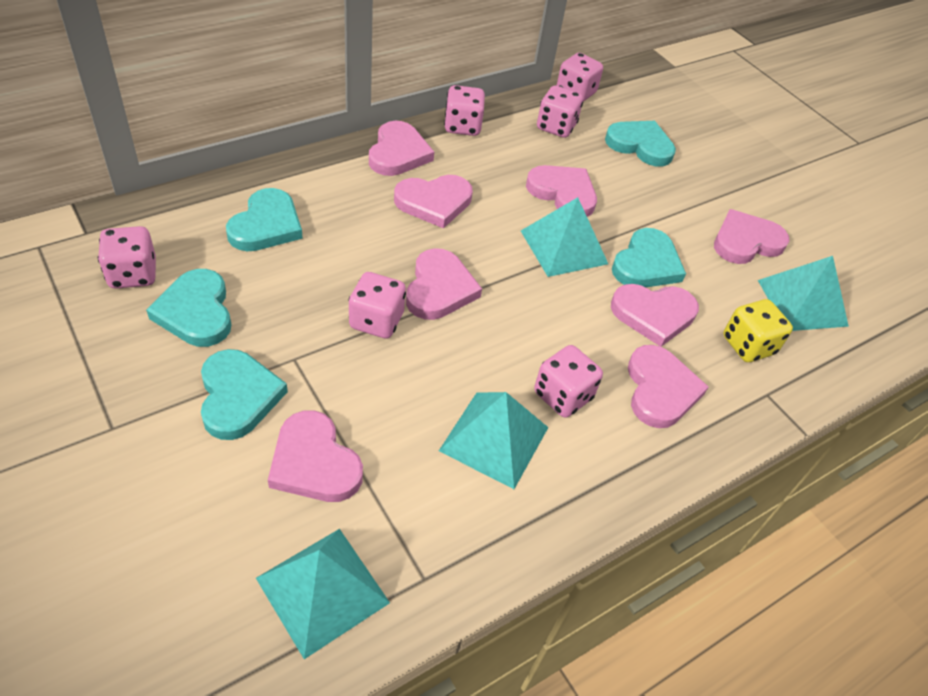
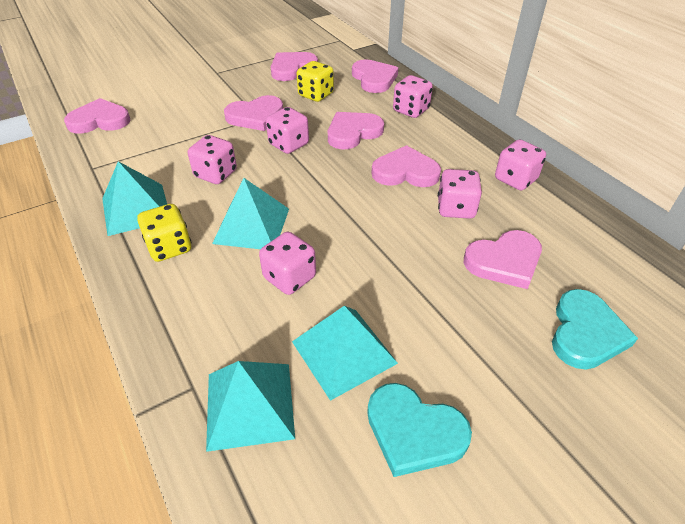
pink heart: [268,410,363,502] [369,121,434,176] [394,175,473,228] [406,248,482,320] [526,165,597,217] [611,284,699,347] [628,345,709,428] [714,209,789,264] = 8 -> [64,98,130,134] [224,95,283,131] [271,52,318,81] [328,112,384,149] [352,59,398,93] [371,145,441,187] [464,230,542,289] = 7
turquoise heart: [146,269,231,347] [201,349,288,440] [226,188,303,251] [605,121,676,167] [612,228,686,287] = 5 -> [367,383,472,477] [552,289,638,369] = 2
yellow dice: [723,299,793,362] = 1 -> [137,204,192,262] [297,61,334,102] = 2

